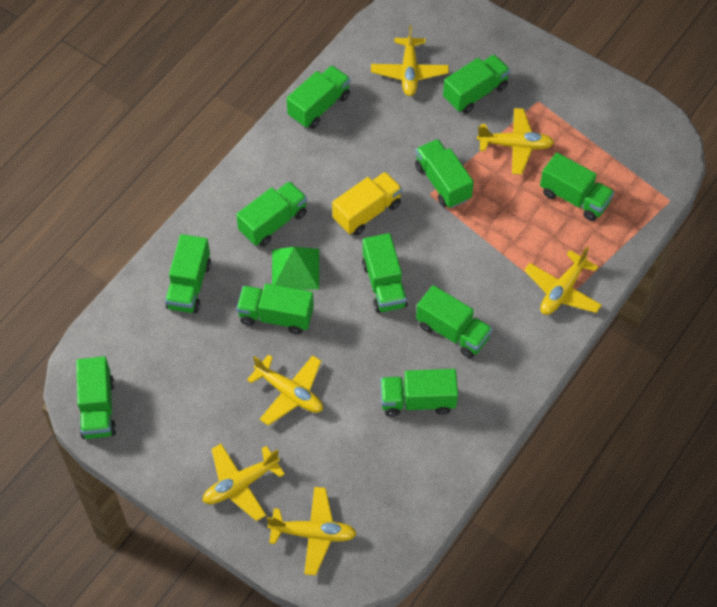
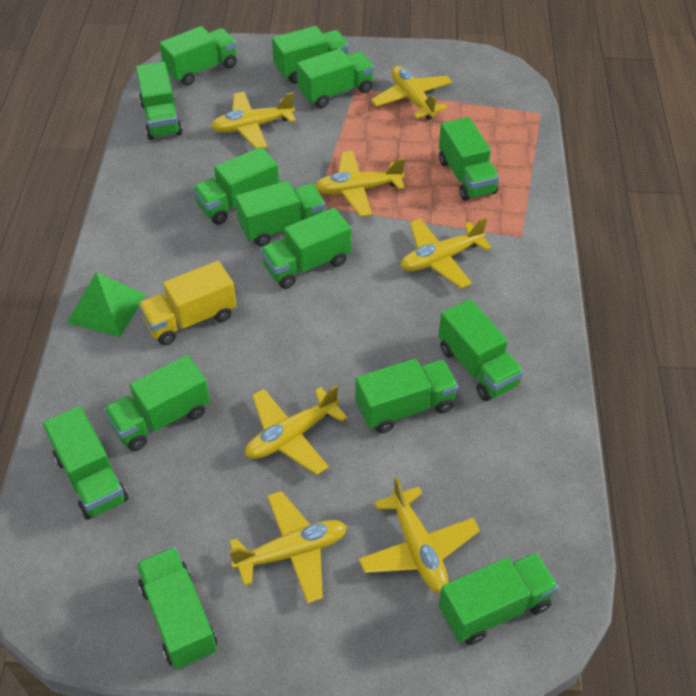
green truck: [76,356,116,439] [165,234,211,313] [236,181,307,247] [236,283,314,334] [287,66,350,129] [362,233,408,313] [380,369,458,417] [415,139,474,208] [416,285,492,358] [443,55,510,114] [540,153,614,221] = 11 -> [43,406,128,520] [104,355,210,451] [136,62,183,140] [136,547,217,669] [159,26,237,86] [192,147,279,225] [235,181,325,247] [260,208,351,289] [272,26,349,84] [297,48,375,108] [355,359,459,433] [438,299,524,401] [439,117,500,201] [439,552,558,645] = 14
yellow plane: [203,444,285,521] [247,354,323,426] [267,487,357,576] [371,25,449,96] [477,108,554,175] [524,246,602,315] = 6 -> [211,92,296,149] [229,491,347,604] [245,385,347,475] [315,151,405,217] [359,477,480,593] [371,66,453,120] [401,217,492,288] = 7

